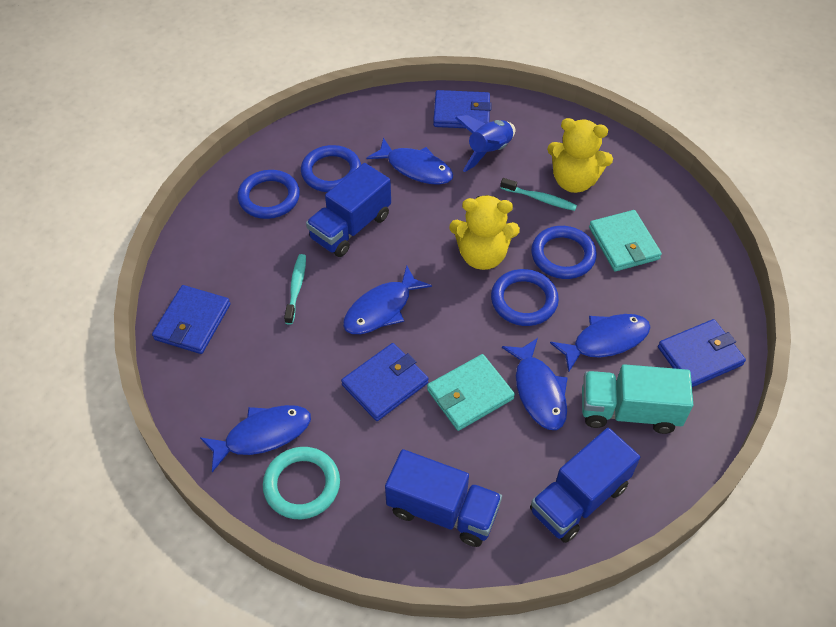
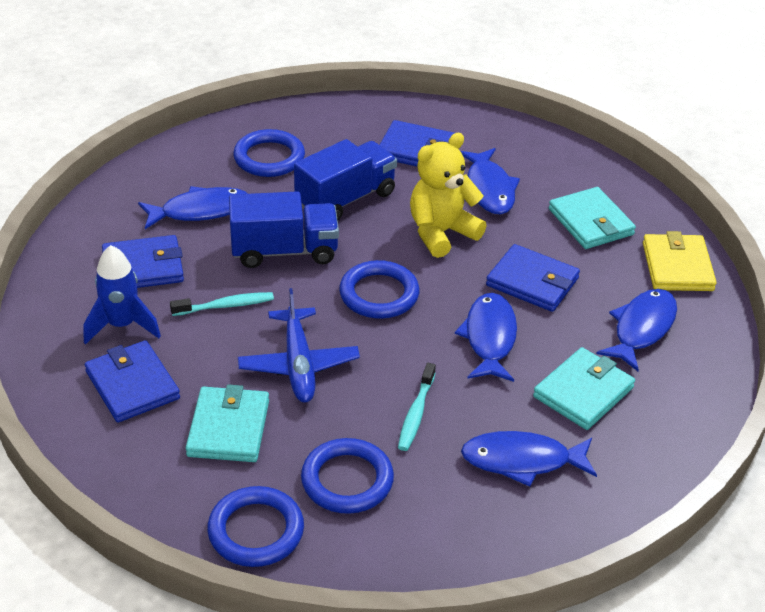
blue plane: none = 0 -> [238,288,360,403] = 1
blue truck: [306,163,391,257] [385,449,502,547] [530,428,640,543] = 3 -> [229,191,339,268] [294,139,397,220] = 2
turquoise ring: [263,447,340,519] = 1 -> none = 0
turquoise truck: [582,364,693,434] = 1 -> none = 0
turquoise wallet: [427,354,515,431] [589,210,662,271] = 2 -> [186,384,269,462] [533,347,635,430] [549,187,636,249] = 3
yellow teddy bear: [449,195,520,270] [547,118,613,193] = 2 -> [410,133,487,258] = 1
yellow wallet: none = 0 -> [643,231,717,291] = 1

